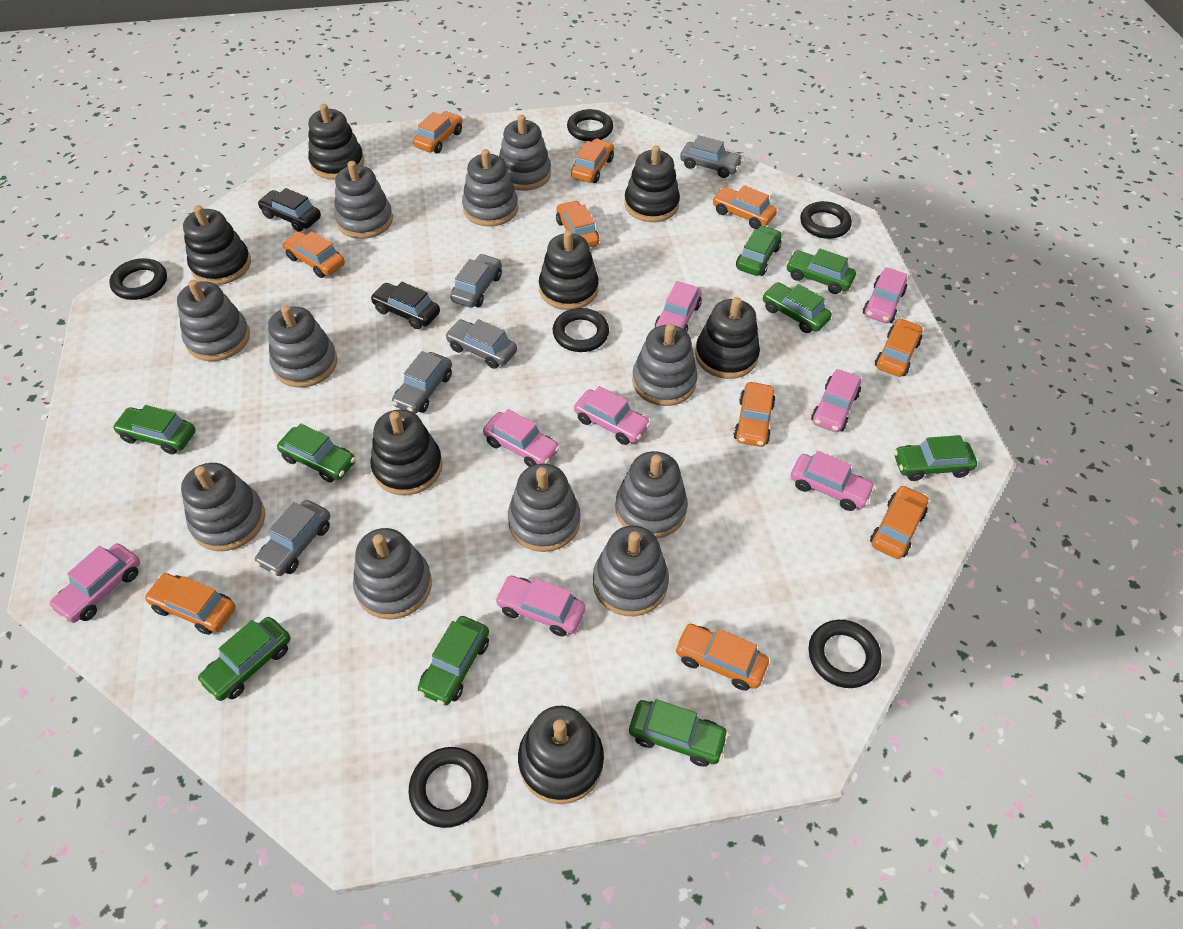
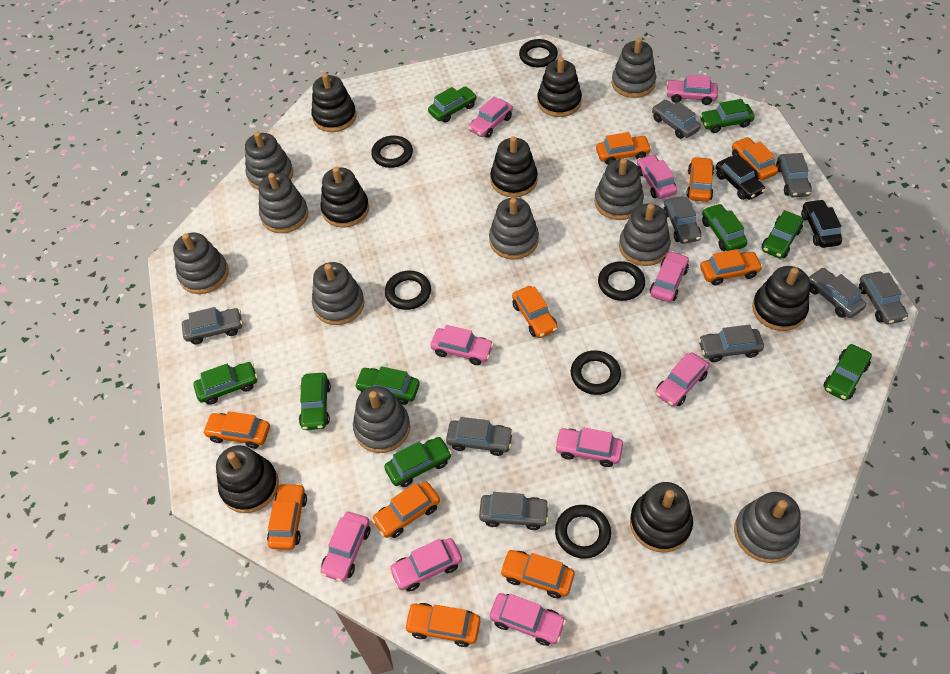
grey car: [254,500,330,576] [392,351,452,414] [445,319,517,369] [450,254,502,308] [680,135,743,178] = 5 -> [182,307,243,345] [446,417,514,456] [479,492,549,530] [652,100,701,139] [663,196,701,244] [698,324,764,362] [776,153,812,197] [808,267,866,318] [859,271,908,325] = 9
grey stacking toy: [177,279,250,361] [181,463,265,551] [268,305,337,388] [334,161,393,239] [353,528,432,620] [462,149,518,227] [499,115,551,191] [508,464,581,552] [593,526,669,616] [615,451,688,539] [632,324,698,406] = 11 -> [173,233,229,294] [245,132,293,190] [259,173,308,233] [312,262,365,325] [353,386,410,453] [489,198,539,259] [594,158,644,220] [612,38,656,98] [619,203,671,266] [734,492,801,563] = 10
pink car: [49,543,140,623] [483,409,560,467] [495,576,586,636] [574,386,651,445] [655,281,702,332] [791,451,875,511] [811,369,861,432] [863,267,907,323] = 8 -> [321,512,370,582] [389,538,462,592] [430,325,494,365] [468,97,513,138] [490,593,566,646] [554,427,623,467] [637,154,677,199] [650,251,689,302] [655,353,709,407] [666,75,718,105] = 10

